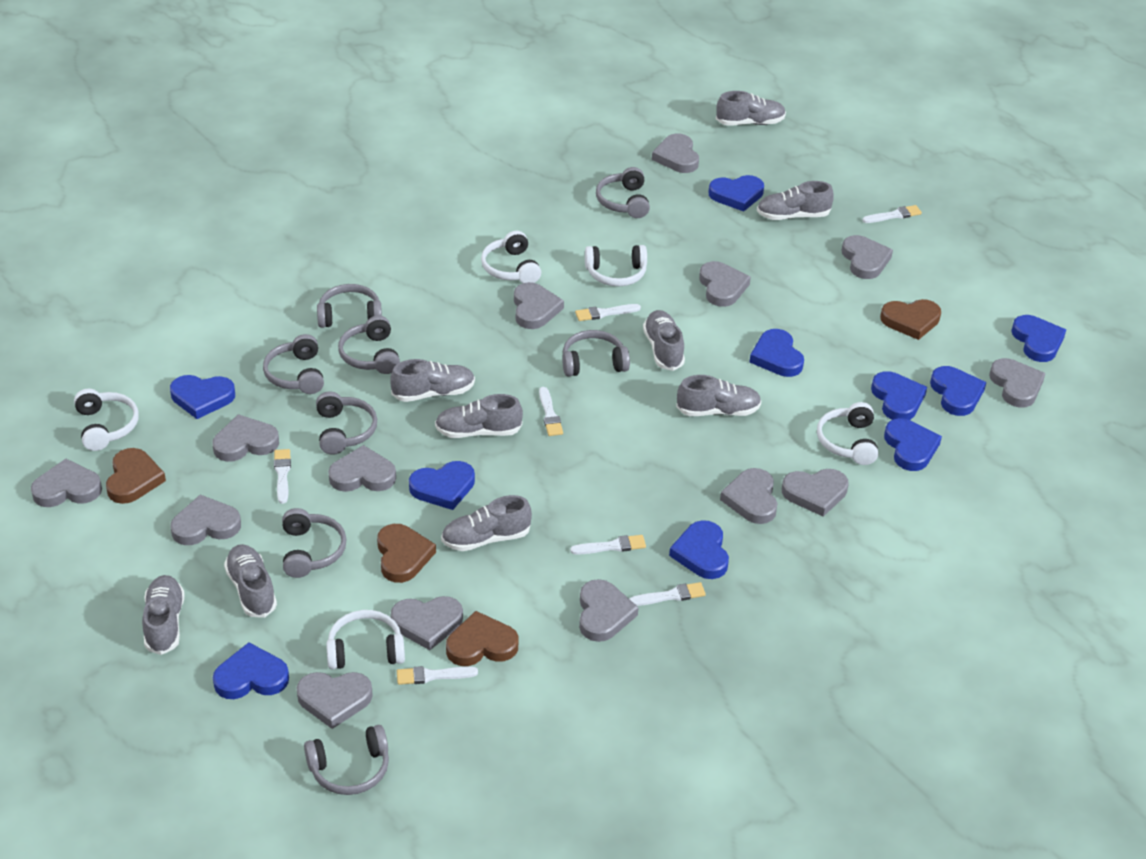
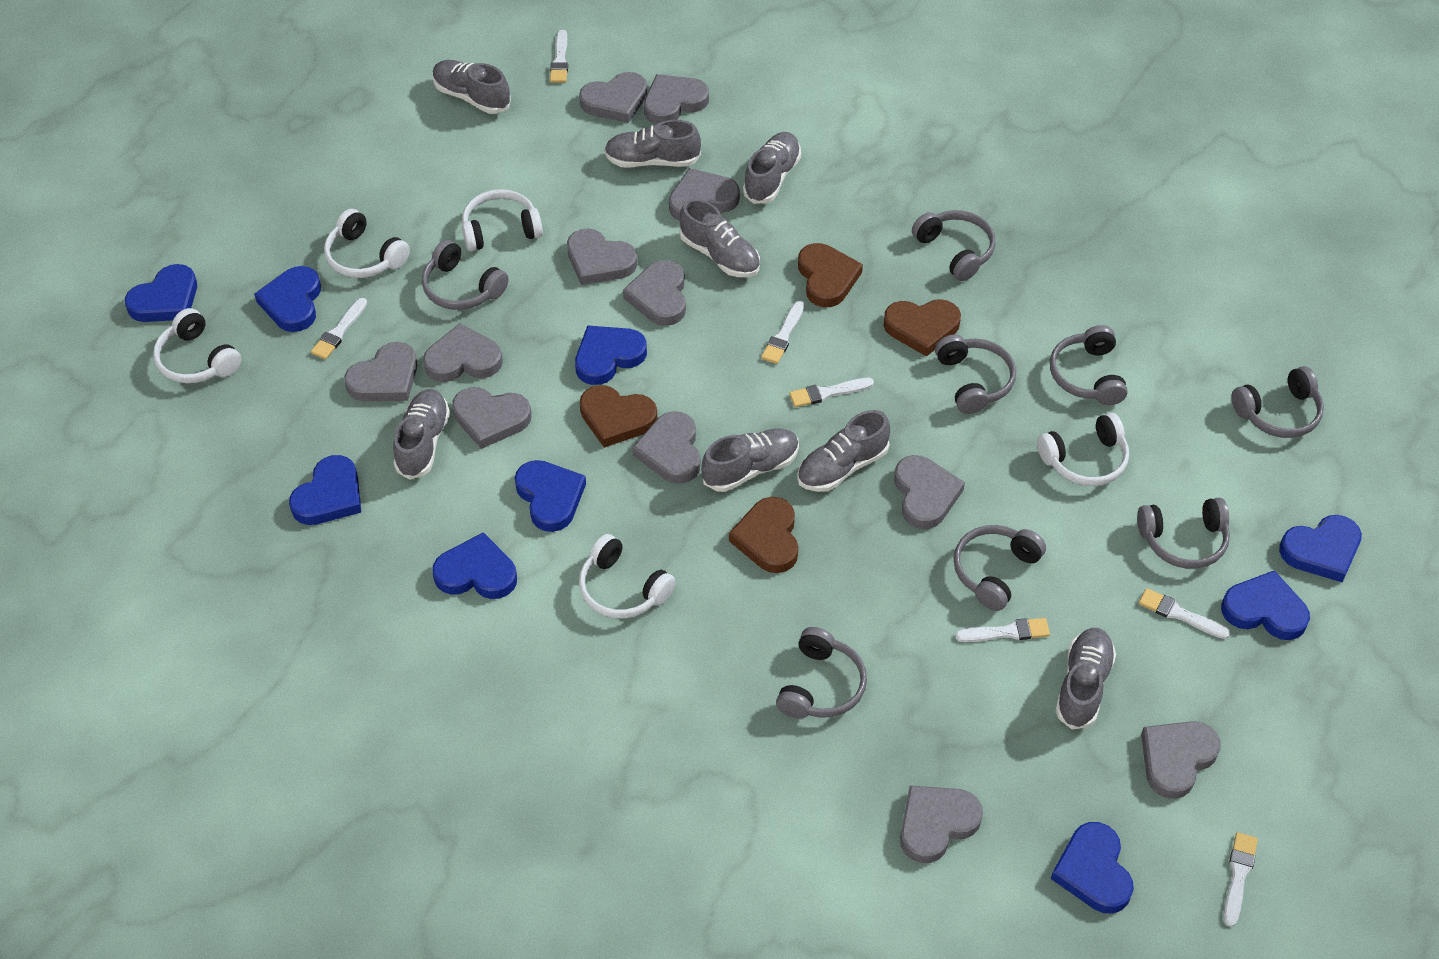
blue heart: [170,375,235,419] [213,642,289,699] [409,461,475,510] [669,520,729,579] [709,175,764,212] [750,329,804,377] [871,371,927,420] [884,418,942,471] [930,366,986,416] [1011,315,1066,362] = 10 -> [125,264,197,322] [254,266,321,332] [289,455,361,525] [432,532,517,599] [515,460,586,532] [575,325,647,385] [1051,822,1134,914] [1221,570,1310,640] [1279,515,1362,582] = 9
grey heart: [31,459,102,507] [170,495,241,545] [213,414,279,462] [296,672,373,729] [328,445,396,492] [391,596,463,650] [514,282,564,329] [579,579,639,642] [652,133,699,173] [699,261,751,307] [720,468,778,524] [782,469,849,517] [842,235,893,279] [989,358,1046,408] = 14 -> [344,342,417,401] [423,323,503,382] [452,387,532,449] [567,229,637,285] [579,72,647,123] [623,260,686,326] [632,411,700,484] [644,74,709,124] [669,168,740,221] [894,455,965,529] [900,785,983,863] [1141,721,1221,799] = 12
grey shoe: [142,575,185,655] [224,544,277,618] [390,359,475,402] [435,394,523,438] [441,495,532,551] [643,310,685,371] [676,375,761,416] [716,91,786,126] [757,181,834,220] = 9 -> [393,389,450,480] [433,60,511,114] [604,120,701,168] [680,199,760,277] [701,428,799,492] [743,132,801,204] [797,410,890,492] [1055,628,1116,730] = 8

